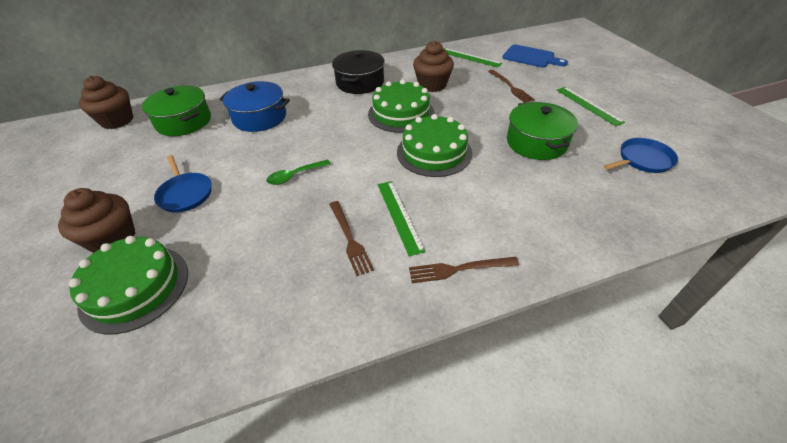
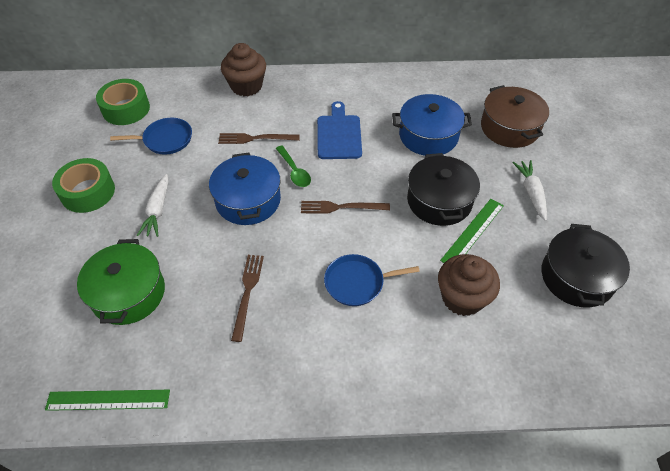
black pot: [332,50,385,94] = 1 -> [407,153,480,226] [541,224,630,308] = 2
blue pot: [219,81,290,132] = 1 -> [209,153,281,225] [392,94,472,156] = 2
brown cupcake: [58,188,136,253] [79,76,133,129] [413,41,454,92] = 3 -> [221,43,266,96] [438,254,500,316] = 2
brown pot: none = 0 -> [481,85,549,148] = 1
green cake: [69,236,188,335] [368,79,434,133] [397,114,472,177] = 3 -> none = 0
green pot: [142,85,211,136] [507,102,578,160] = 2 -> [77,239,165,325] = 1
green ruler: [378,181,426,256] [444,48,502,68] [557,87,625,126] = 3 -> [45,390,170,411] [440,199,504,263] = 2
green tape: none = 0 -> [52,158,115,213] [96,79,150,125] = 2
white carrot: none = 0 -> [137,174,168,237] [512,160,547,221] = 2

